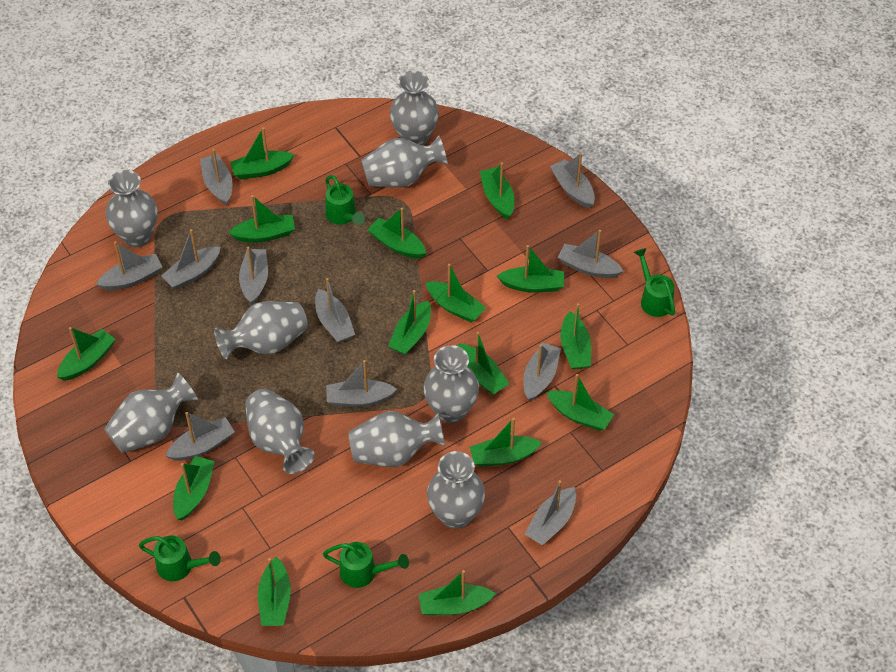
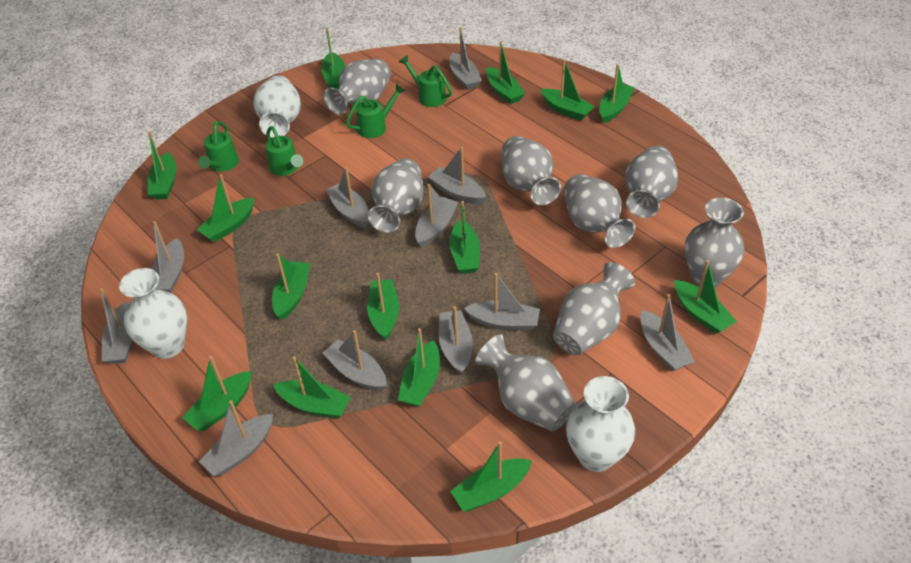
green boat: [57,327,116,381] [173,456,215,520] [229,195,295,242] [230,127,294,179] [258,557,291,626] [367,208,426,258] [388,290,431,355] [419,570,496,616] [426,264,486,322] [458,332,509,395] [470,418,542,467] [480,162,514,219] [497,245,564,293] [546,374,614,431] [560,303,591,370] = 15 -> [148,131,176,200] [182,356,252,431] [197,174,255,242] [272,253,310,320] [273,356,351,419] [321,28,345,89] [367,273,399,340] [398,328,440,407] [450,201,480,274] [450,441,532,511] [486,41,526,104] [540,60,595,121] [599,64,635,123] [674,260,737,334] = 14
grey vase: [104,373,198,453] [106,170,158,247] [214,301,308,359] [245,389,315,474] [349,411,445,467] [361,135,448,188] [390,71,439,145] [423,345,479,423] [427,451,485,529] = 9 -> [324,59,391,115] [368,158,424,233] [475,334,576,432] [502,136,561,205] [553,262,635,355] [564,174,635,248] [625,146,678,218] [685,198,744,287] = 8
white vase: none = 0 -> [119,268,187,359] [253,75,301,138] [566,376,635,472] = 3

